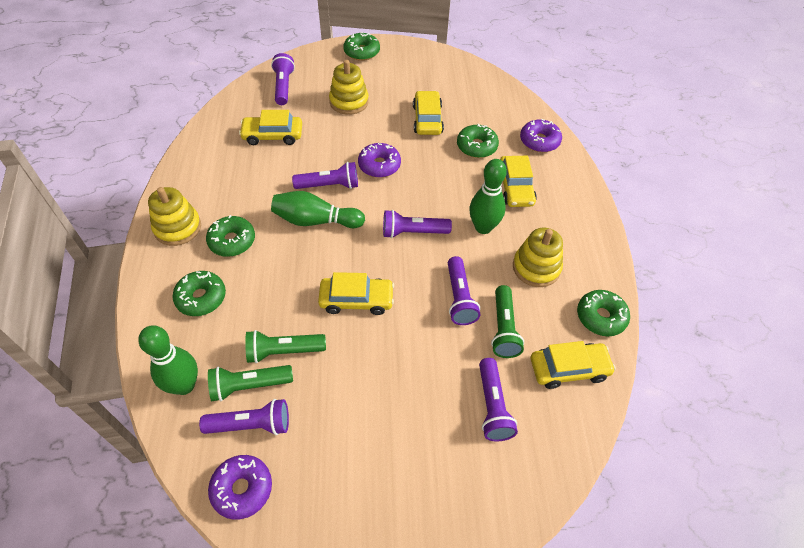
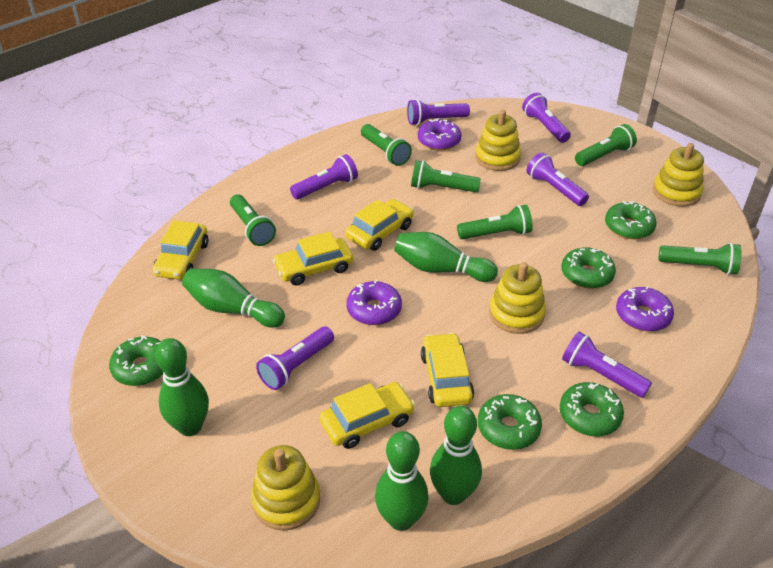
green bowling pin: [138,325,198,395] [271,191,365,228] [469,159,507,234] = 3 -> [155,338,209,436] [182,268,285,328] [375,431,429,531] [394,232,498,282] [430,406,482,505] = 5
green flashlight: [208,365,293,401] [245,330,326,363] [491,285,524,358] = 3 -> [230,194,276,246] [361,124,412,166] [411,160,481,192] [457,205,533,239] [575,124,637,166] [659,243,741,275] = 6
yellow stacking toy: [148,187,201,246] [329,60,369,115] [513,228,563,287] = 3 -> [251,445,320,531] [475,110,521,171] [489,262,546,334] [653,143,704,207] = 4

